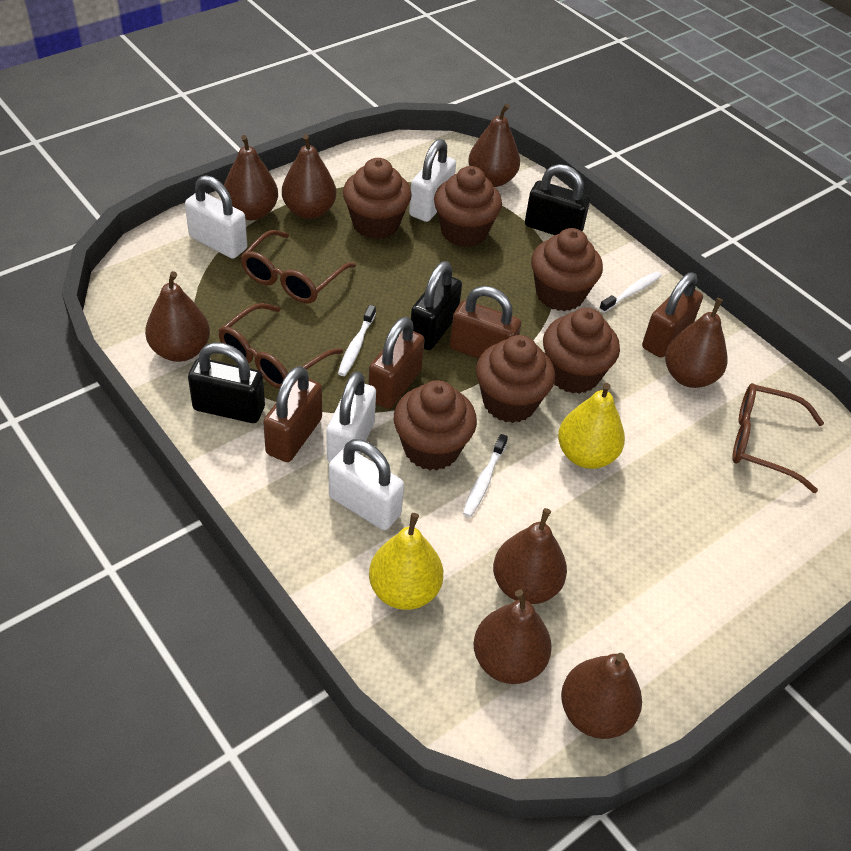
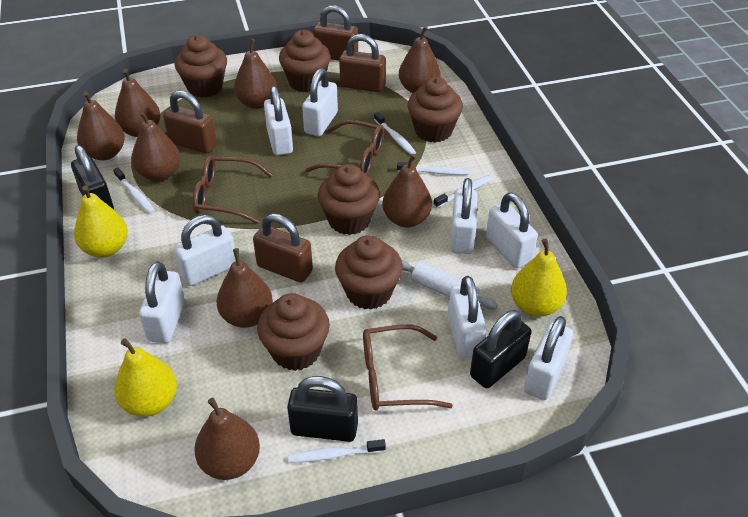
white padlock: [185,175,247,259] [327,371,376,463] [329,439,404,530] [409,139,456,222] = 4 -> [139,262,185,343] [174,215,236,286] [264,86,293,155] [302,68,338,136] [448,276,487,358] [450,178,478,254] [486,192,538,268] [524,316,573,400] = 8
white rolling pin: none = 0 -> [402,260,498,309] = 1
white toothbrush: [338,305,376,376] [463,434,508,517] [599,271,662,313] = 3 -> [113,168,155,214] [288,439,386,463] [374,112,416,155] [397,162,469,175] [434,175,493,208] = 5
yellow pear: [369,513,443,610] [558,383,625,469] = 2 -> [74,185,128,257] [114,338,177,417] [511,238,567,317] = 3

